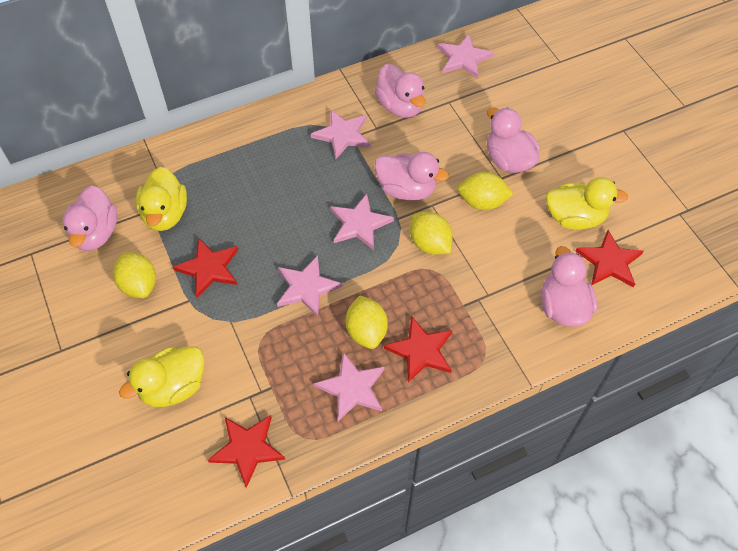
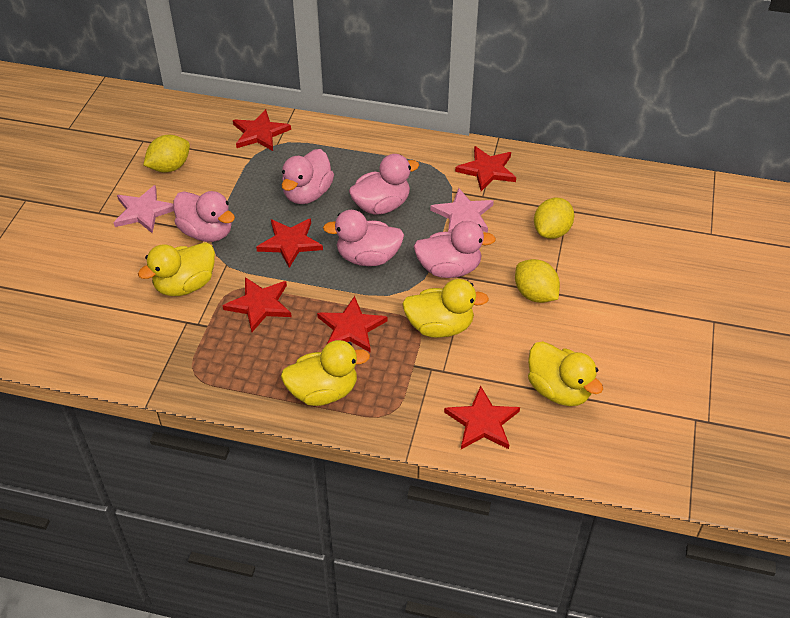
pink star: [277,255,343,317] [311,109,370,160] [314,352,385,422] [330,194,394,250] [437,34,494,79] = 5 -> [114,185,174,233] [430,188,494,233] = 2
red star: [173,238,238,298] [208,415,285,488] [384,316,452,383] [575,230,644,288] = 4 -> [222,277,292,332] [233,109,291,151] [256,219,323,268] [317,296,387,353] [444,386,520,449] [455,146,516,191] = 6
yellow duck: [119,346,204,407] [136,167,187,231] [546,177,628,230] = 3 -> [138,242,215,296] [281,340,370,406] [402,279,489,338] [528,341,603,406] = 4
yellow lemon: [113,252,156,298] [346,295,388,349] [410,212,453,255] [458,172,513,210] = 4 -> [143,135,190,173] [515,259,560,303] [534,198,574,239] = 3

